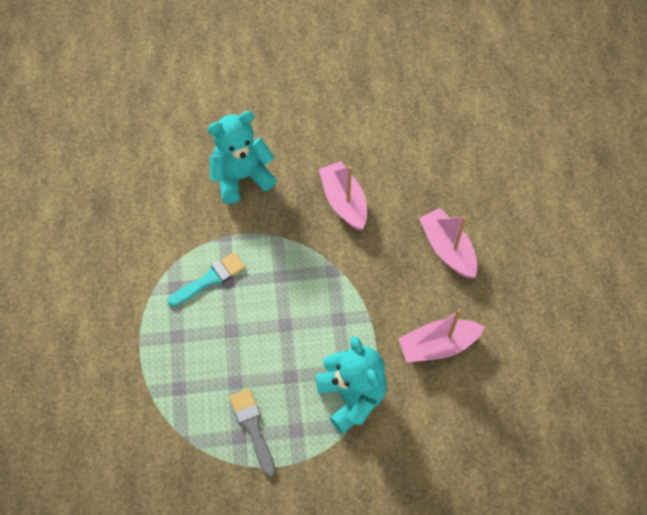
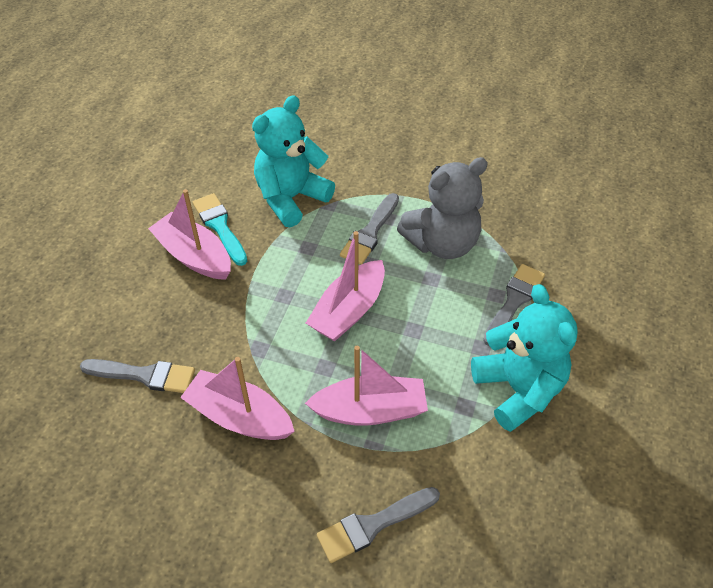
grey brush: [229,388,275,477] = 1 -> [80,359,195,393] [317,487,440,563] [340,193,399,265] [483,264,545,346] = 4
grey teddy bear: none = 0 -> [397,157,488,259] = 1
pink boat: [319,161,367,231] [398,309,485,363] [419,208,477,278] = 3 -> [148,189,231,280] [180,357,295,440] [305,346,428,426] [306,231,385,341] = 4

